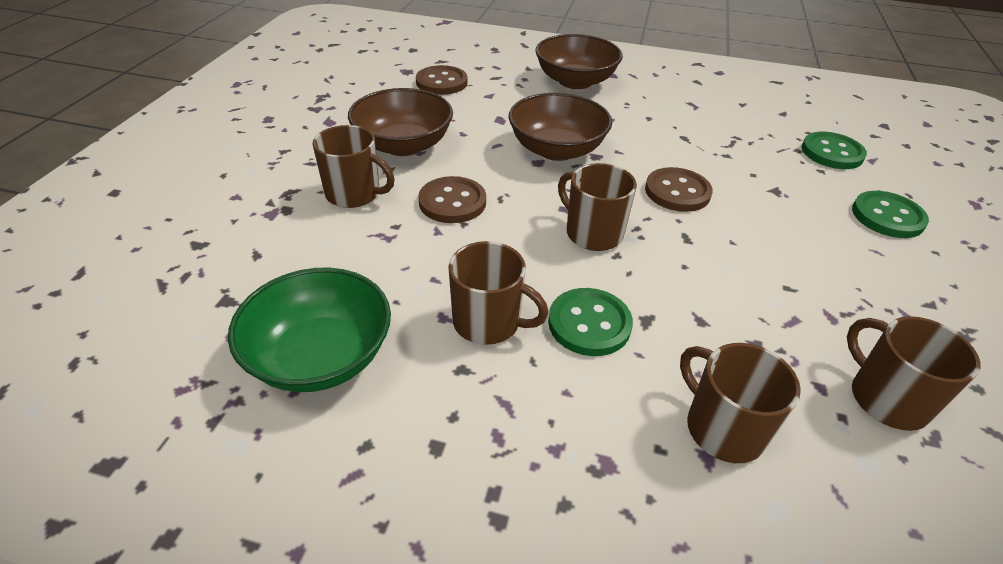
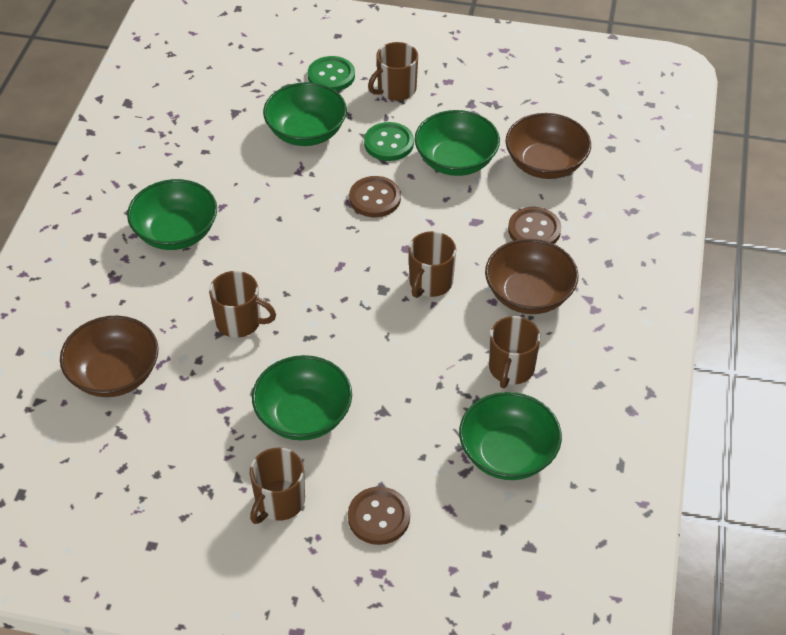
green bowl: [228,268,391,392] = 1 -> [127,179,217,250] [252,355,352,440] [263,82,347,146] [415,110,500,176] [459,392,562,480] = 5
green button: [548,288,633,356] [802,132,867,169] [852,191,929,238] = 3 -> [308,56,355,91] [364,122,414,161] = 2

